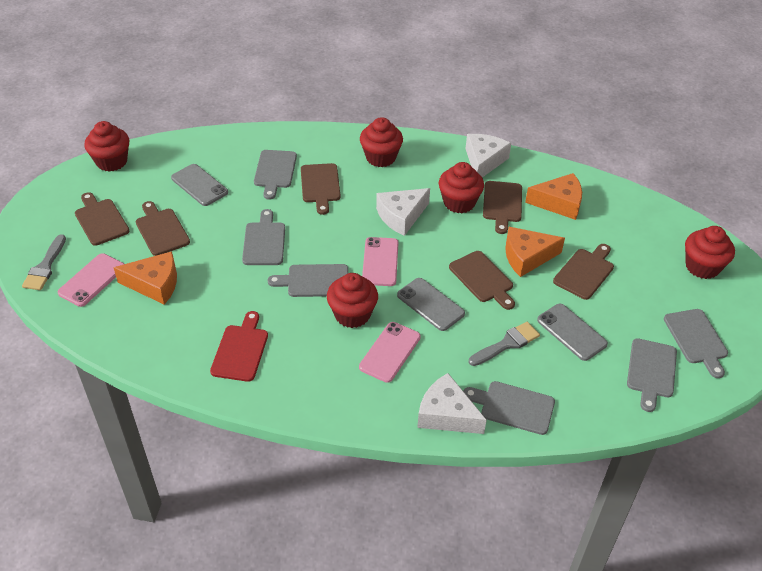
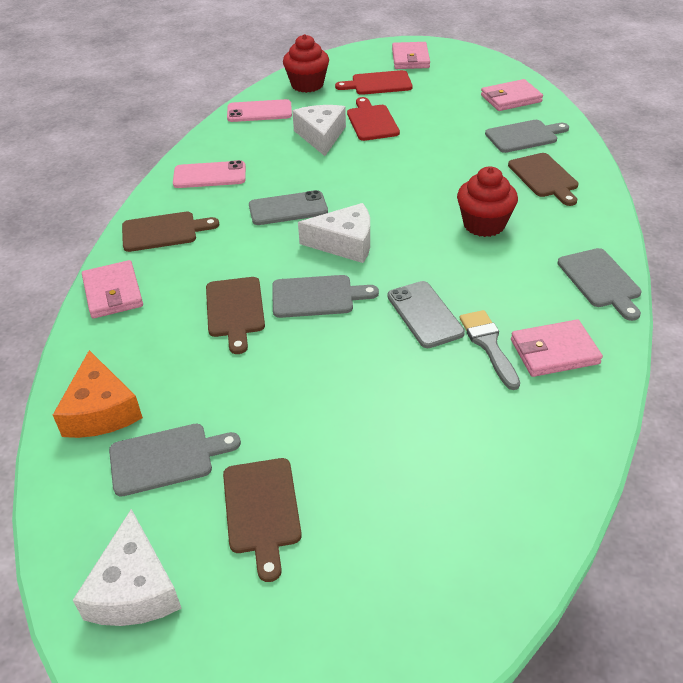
brown cutting board: [75,192,129,246] [136,201,190,256] [301,163,341,215] [449,251,515,310] [483,181,522,234] [553,244,614,300] = 6 -> [122,212,219,252] [206,277,265,354] [223,458,302,582] [508,153,579,206] = 4
grey brush: [22,234,66,290] [469,322,540,366] = 2 -> [459,310,520,390] = 1
grey cutting board: [242,209,285,265] [254,150,297,200] [268,264,348,297] [463,381,555,435] [627,338,677,412] [664,309,728,378] = 6 -> [109,424,241,497] [272,275,379,318] [485,120,569,153] [557,248,642,321] = 4
grey phone: [171,164,228,206] [397,278,465,331] [537,304,608,361] = 3 -> [249,190,328,225] [387,281,465,348] = 2
orange cheese: [113,251,177,305] [505,227,565,277] [525,173,582,220] = 3 -> [53,350,143,438] = 1
pink phone: [58,253,124,307] [359,322,421,383] [362,237,399,286] = 3 -> [173,160,246,188] [227,99,292,122] = 2
pink wallet: none = 0 -> [82,260,143,319] [392,42,430,69] [481,79,543,111] [511,319,603,377] = 4
red cupcake: [84,121,129,171] [327,273,378,328] [360,117,403,167] [439,162,484,213] [685,226,735,279] = 5 -> [283,34,329,93] [457,166,518,237] = 2
red cutting board: [210,311,268,382] = 1 -> [335,70,413,95] [347,97,400,141] = 2

